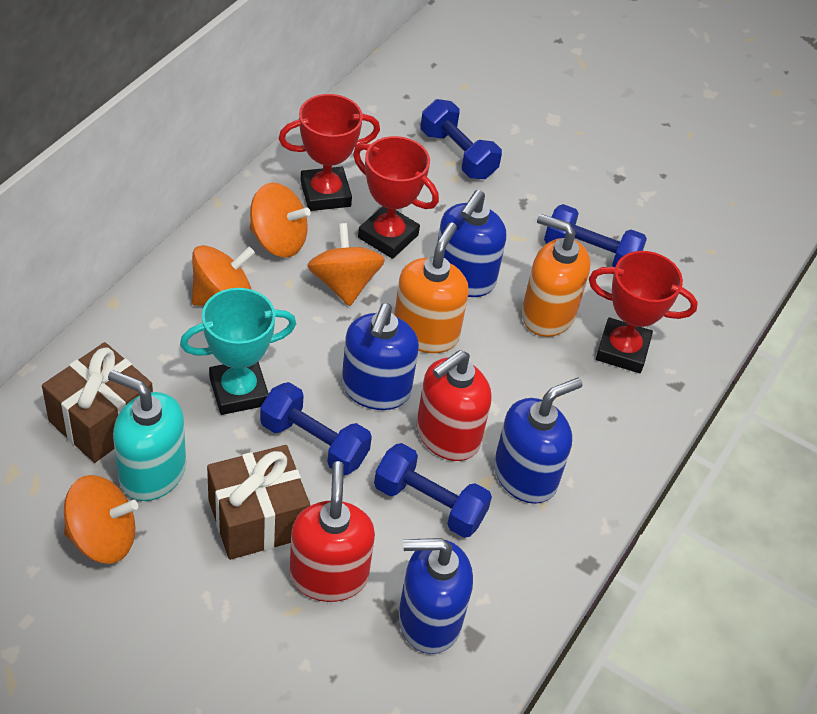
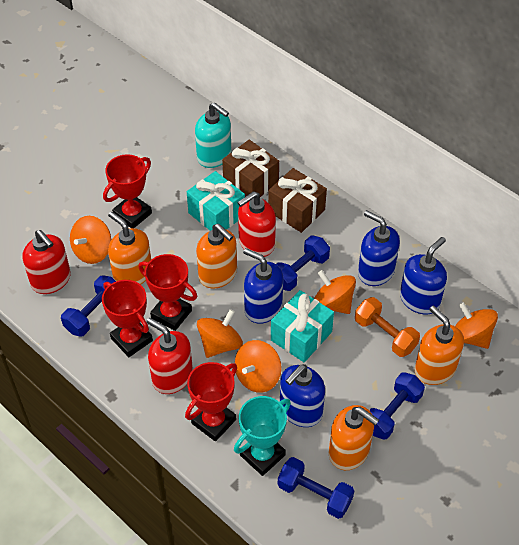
orange dumbbell: none = 0 -> [355,297,420,357] = 1
orange soap dispenser: [394,222,469,353] [522,214,590,337] = 2 -> [108,212,151,285] [196,224,237,289] [329,405,379,470] [415,305,464,385] = 4
orange spinning top: [64,475,138,564] [192,245,255,306] [250,183,311,257] [307,223,385,306] = 4 -> [70,216,111,264] [197,309,243,358] [235,340,282,393] [314,270,356,314] [455,302,498,349] = 5
red soap dispenser: [289,461,375,602] [416,350,492,461] = 2 -> [22,230,71,294] [146,318,193,394] [237,191,276,257] = 3
red trophy: [278,94,380,211] [353,136,439,259] [589,251,698,373] = 3 -> [102,280,153,357] [103,154,152,228] [138,254,197,331] [185,362,237,441] = 4
turquoise gift: none = 0 -> [187,171,245,231] [271,290,334,362] = 2

